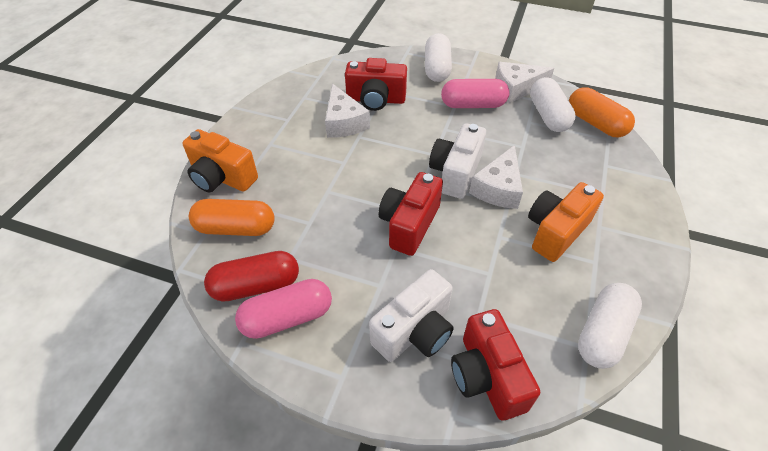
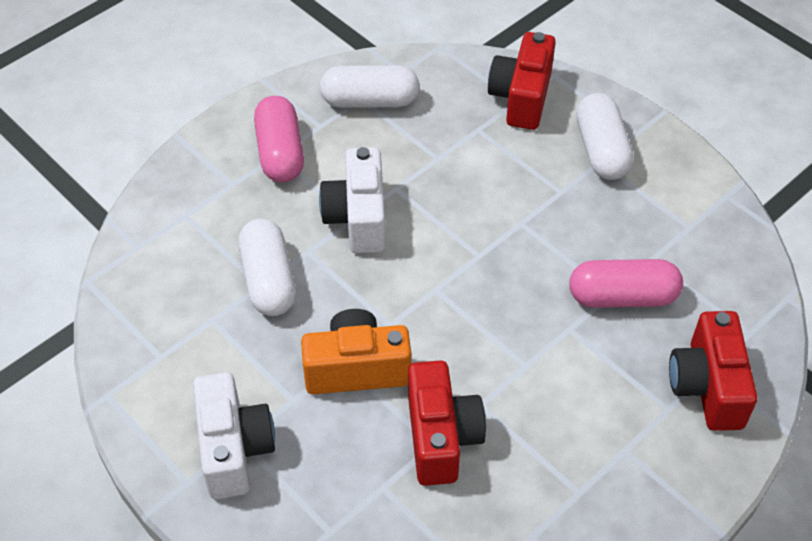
orange camera: [183,129,258,192] [528,182,604,262] = 2 -> [301,309,411,395] = 1
orange capsule: [189,199,274,236] [569,87,635,137] = 2 -> none = 0
red capsule: [204,251,299,302] = 1 -> none = 0
white cheese: [325,84,370,138] [469,145,523,209] [495,62,554,103] = 3 -> none = 0

